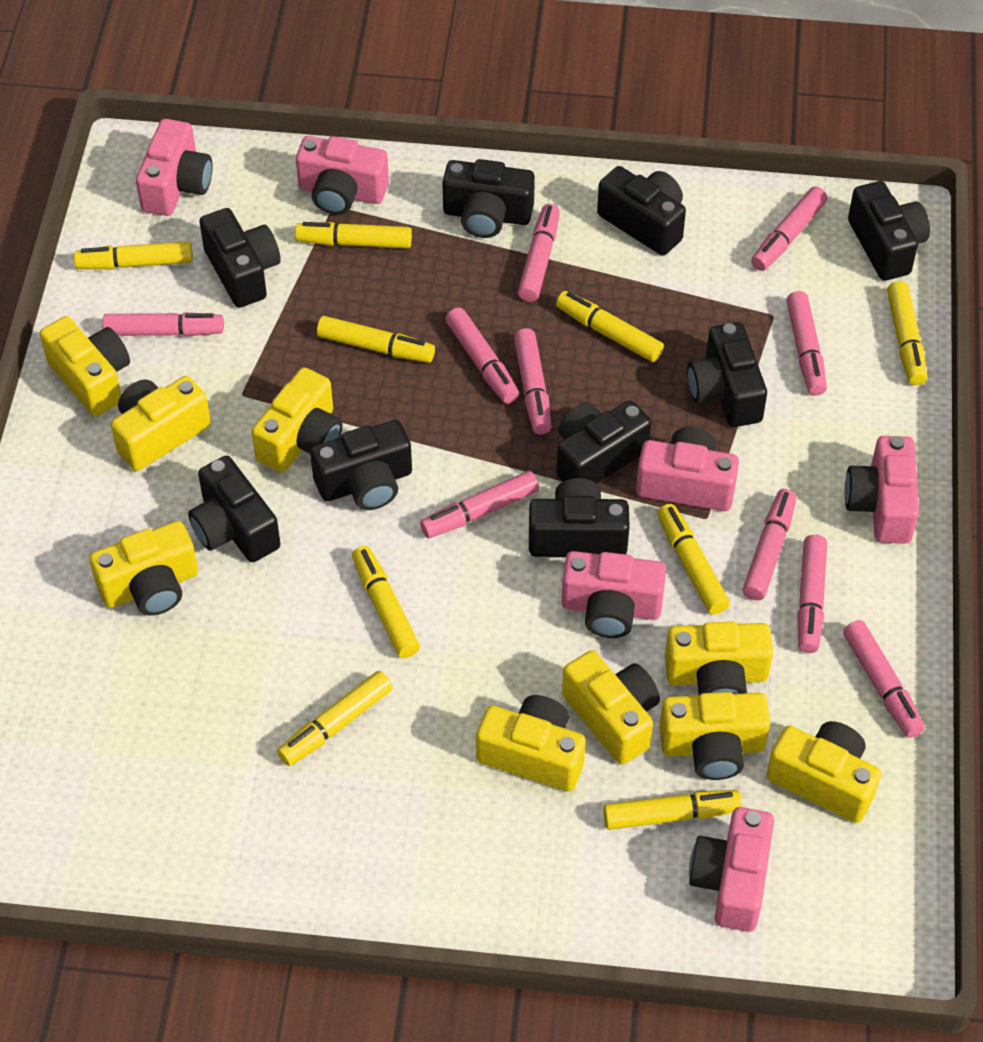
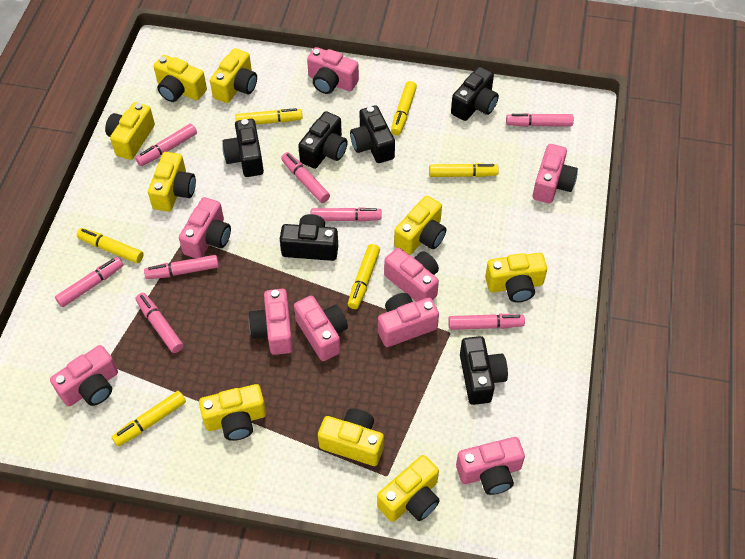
black camera: [188,456,281,562] [199,208,281,308] [310,420,412,510] [442,159,535,238] [529,478,630,557] [556,400,651,484] [597,166,686,256] [687,322,767,427] [848,181,930,281] = 9 -> [222,119,264,177] [280,214,338,261] [298,111,348,169] [350,105,395,163] [451,66,499,121] [460,336,508,405] = 6
pink camera: [136,119,213,216] [296,136,389,215] [561,551,666,638] [636,427,739,511] [689,807,774,932] [844,436,919,544] = 6 -> [50,345,118,406] [179,197,231,258] [249,289,293,355] [294,296,348,361] [307,47,359,94] [378,293,439,347] [384,248,439,302] [456,437,525,495] [533,144,578,203] = 9
pink marker: [102,312,224,336] [420,471,539,538] [446,308,519,404] [514,328,552,435] [518,204,560,302] [743,489,796,600] [751,187,827,271] [786,291,827,396] [797,535,827,653] [843,620,925,738] = 10 -> [55,257,123,307] [136,124,197,166] [136,293,183,353] [144,255,219,279] [281,152,330,203] [311,207,382,222] [448,314,525,330] [506,113,574,127] = 8
yellow marker: [74,241,193,269] [277,671,393,766] [295,222,412,248] [317,316,435,363] [352,546,420,658] [556,291,664,362] [603,790,742,830] [657,504,730,614] [887,281,927,385] = 9 -> [77,228,144,263] [112,391,186,447] [236,108,303,125] [348,244,380,309] [391,81,417,136] [429,163,499,177] = 6

